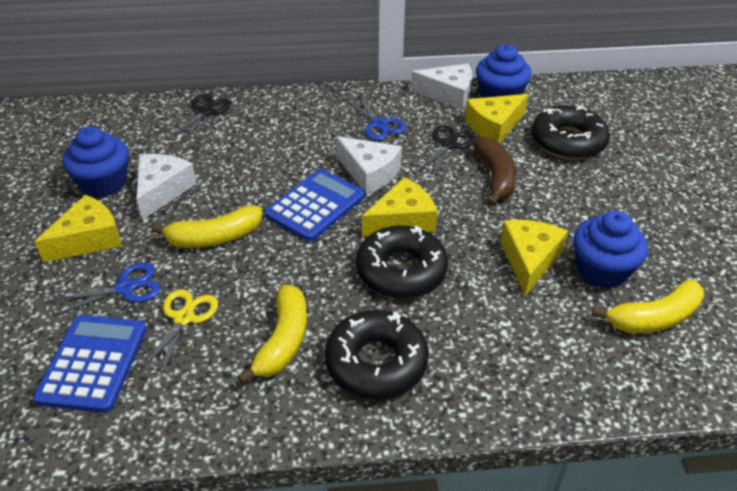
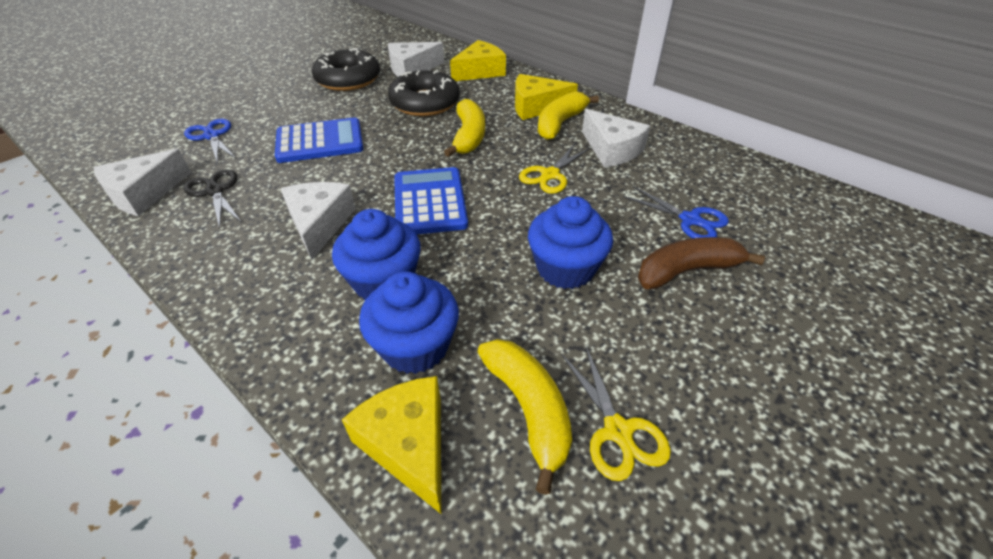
black donut: [325,310,429,399] [356,225,448,298] [532,105,610,160] = 3 -> [312,48,380,91] [388,70,460,116] = 2
black scissors: [171,94,231,143] [417,125,475,178] = 2 -> [183,169,241,229] = 1
white cheese: [136,154,197,220] [336,136,402,195] [411,64,472,110] = 3 -> [94,149,191,216] [281,182,356,260] [388,42,444,77] [582,109,650,168] = 4
yellow cheese: [35,195,122,263] [362,177,437,237] [465,94,528,144] [500,220,568,296] = 4 -> [342,376,441,514] [450,40,506,81] [515,74,578,120] = 3
yellow scissors: [140,289,218,377] = 1 -> [519,144,591,194] [561,347,671,481] = 2

